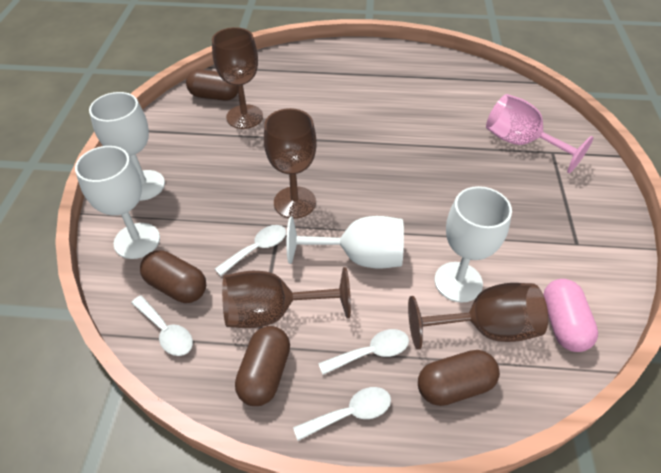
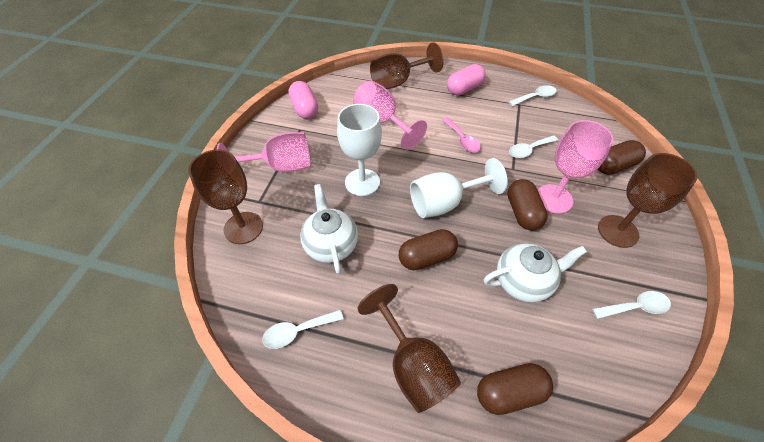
pink capsule: [543,279,598,352] = 1 -> [288,81,318,119] [447,64,486,95] = 2
pink goblet: [486,94,594,173] = 1 -> [217,132,310,172] [353,80,427,150] [538,120,613,214] = 3
pink spoon: none = 0 -> [442,117,481,153] = 1
white goblet: [75,146,160,259] [89,92,165,201] [287,216,404,268] [435,186,512,303] = 4 -> [337,104,382,196] [410,158,508,218] = 2
white teapot: none = 0 -> [300,184,358,274] [484,243,587,302] = 2

